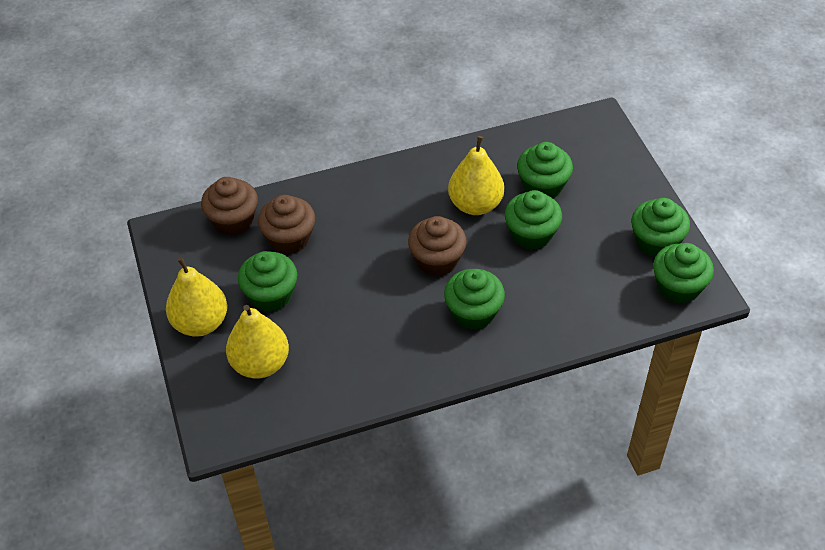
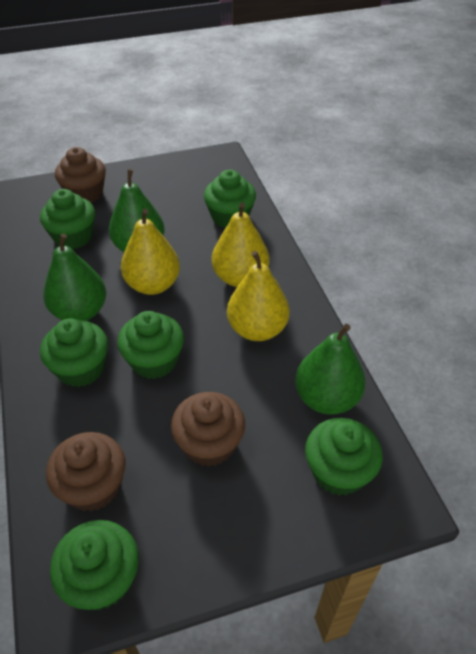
green pear: none = 0 -> [43,234,106,321] [109,169,165,252] [295,324,366,415] = 3

